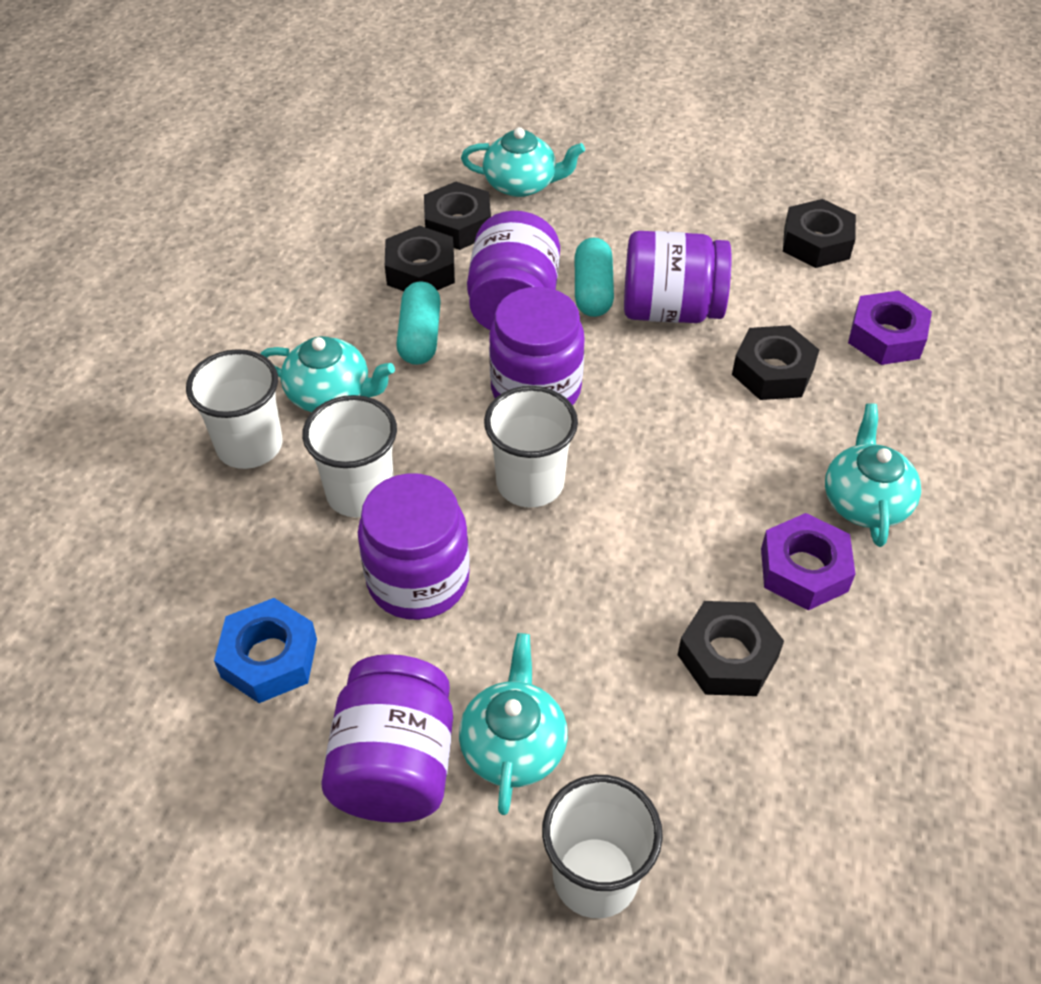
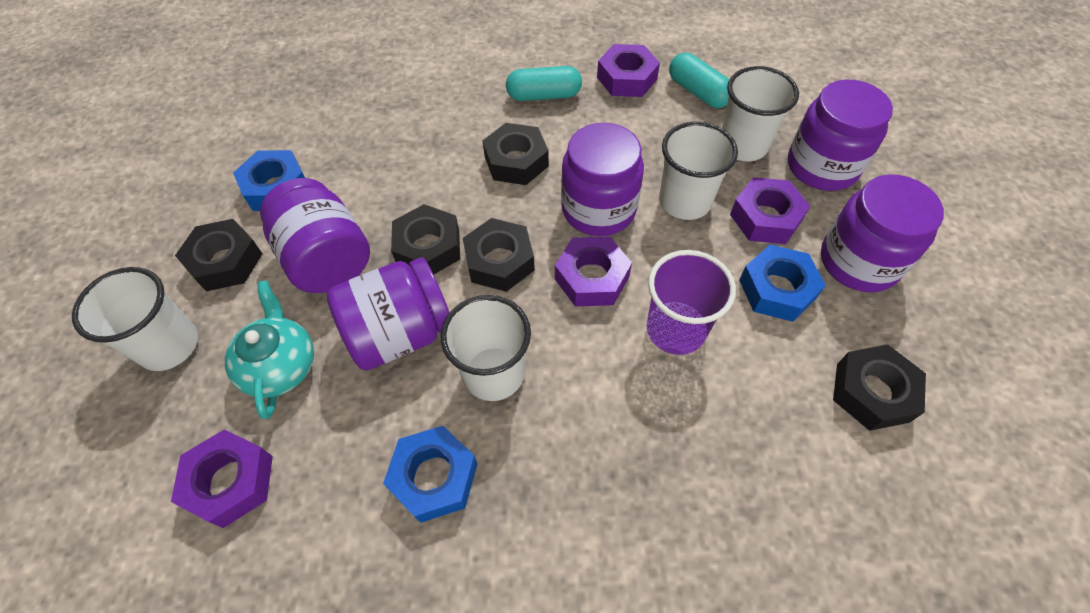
blue nut: [214,598,317,703] = 1 -> [233,150,305,211] [383,426,477,523] [739,245,826,322] = 3
purple cup: none = 0 -> [647,250,736,355] = 1
purple nut: [761,513,856,610] [848,290,932,365] = 2 -> [171,429,273,528] [555,236,632,307] [597,44,660,97] [730,177,810,244] = 4
turquoise teapot: [260,336,395,412] [459,633,568,815] [461,127,585,197] [825,403,921,547] = 4 -> [225,280,314,419] = 1

